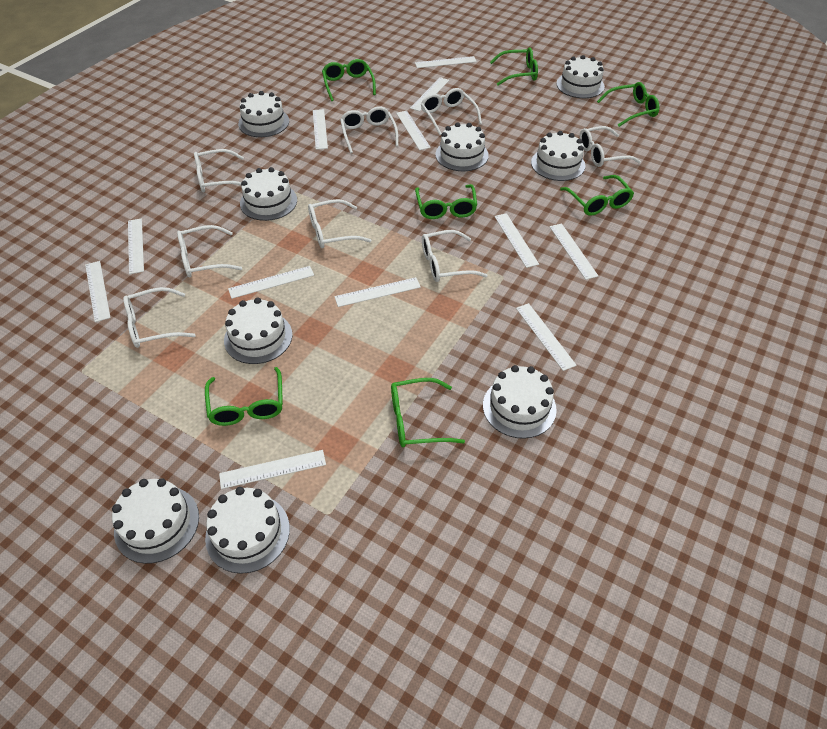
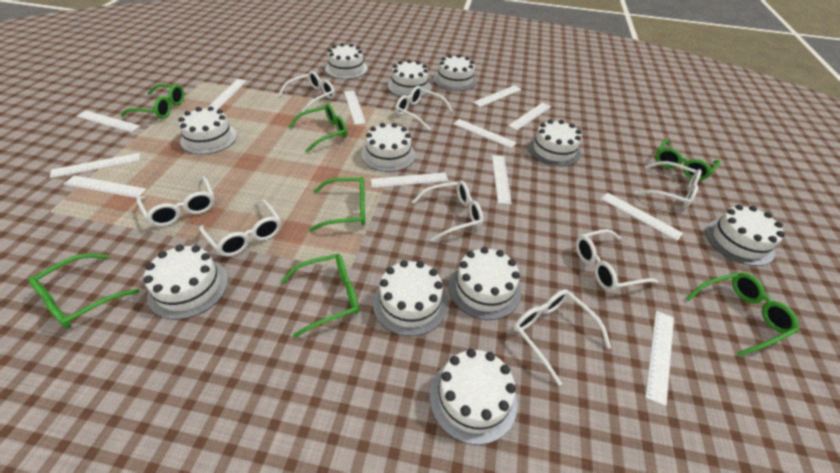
white cake: [112,478,199,564] [205,487,290,574] [224,298,292,364] [238,91,289,137] [240,167,297,221] [436,122,489,171] [483,365,557,439] [531,131,586,181] [556,55,605,98] = 9 -> [143,245,228,320] [178,106,237,155] [325,43,368,79] [362,123,416,172] [373,260,448,336] [388,60,432,97] [430,349,518,445] [434,54,477,91] [449,247,521,320] [528,119,582,167] [705,205,785,266] = 11

